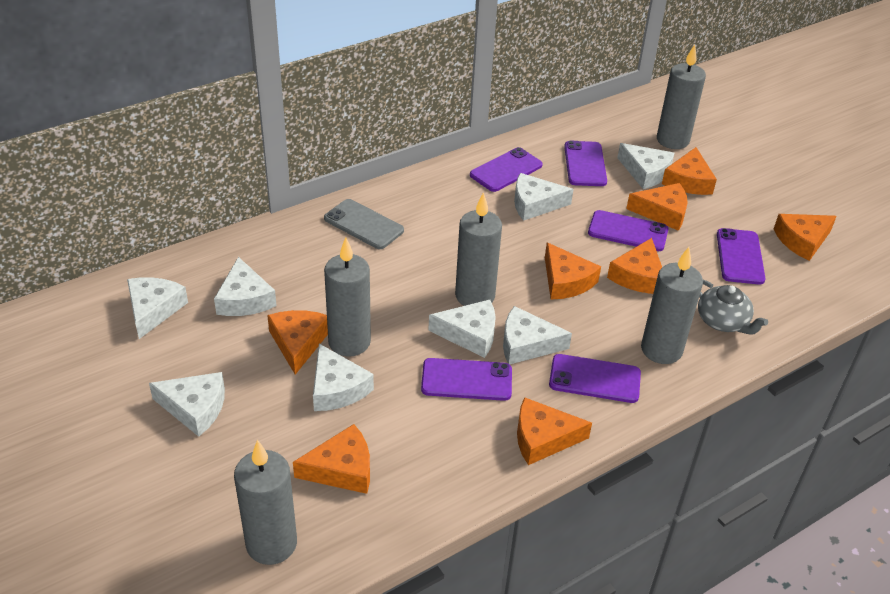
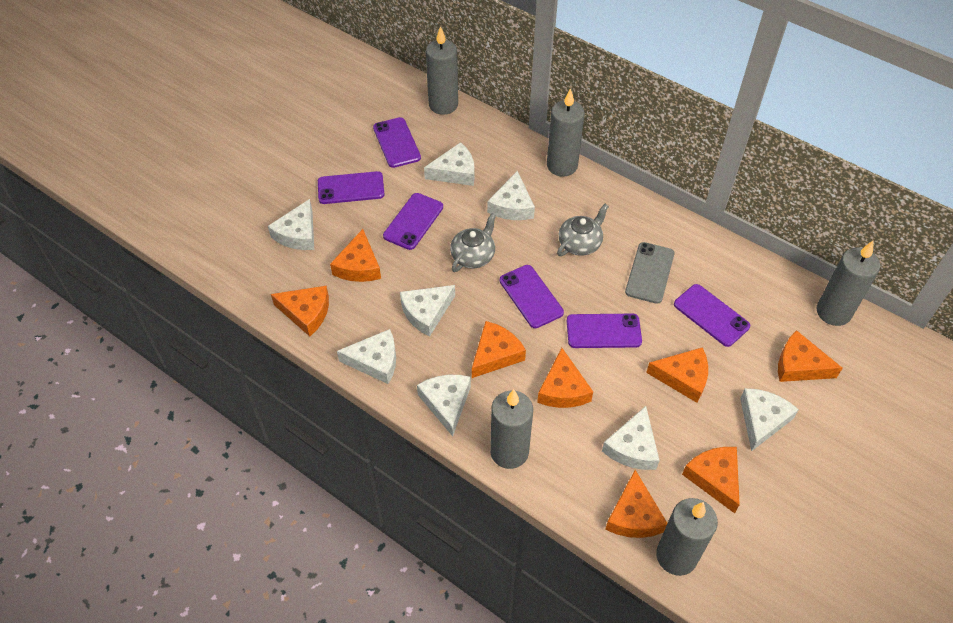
grey teapot: [698,280,768,335] = 1 -> [450,213,496,272] [557,204,609,256] = 2

